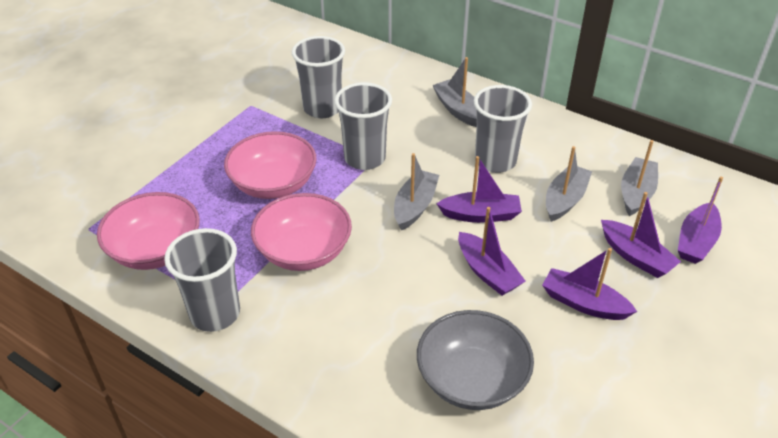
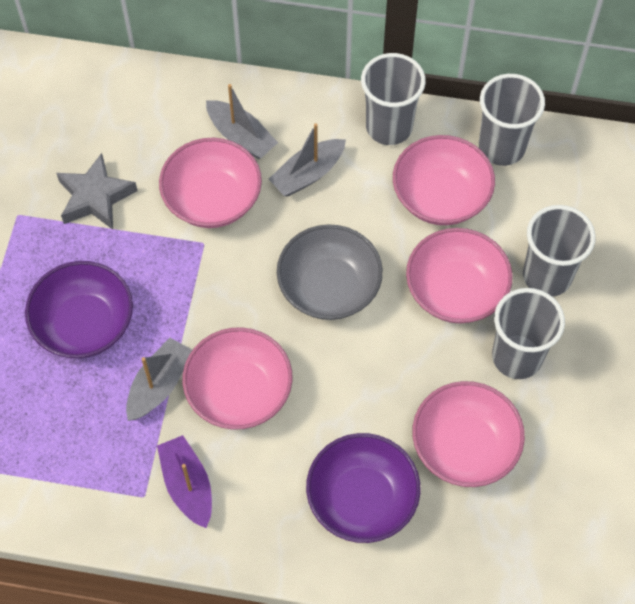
grey boat: [394,153,439,230] [432,57,477,127] [546,146,592,222] [621,140,658,216] = 4 -> [126,338,192,421] [206,84,278,159] [269,123,346,197] = 3
grey star: none = 0 -> [57,153,138,230] = 1
pink bowl: [97,192,200,270] [224,131,316,199] [251,193,352,271] = 3 -> [159,138,262,228] [182,327,293,430] [393,135,495,225] [406,228,513,323] [412,381,525,487] = 5
purple boat: [437,156,522,223] [458,207,526,296] [542,248,637,320] [601,192,681,278] [678,176,723,264] = 5 -> [157,435,212,528] = 1
purple bowl: none = 0 -> [25,261,133,358] [306,433,420,543] = 2

